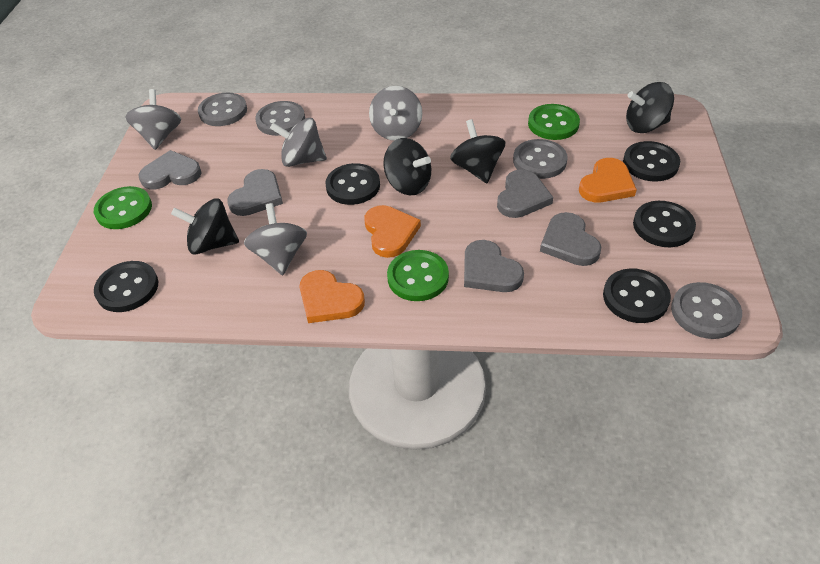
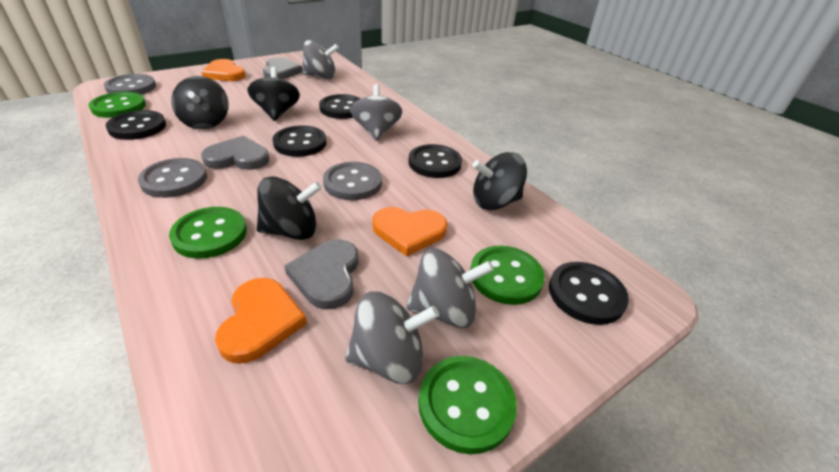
green button: [94,186,152,229] [387,250,449,301] [528,104,580,140] = 3 -> [89,92,146,118] [169,207,247,259] [418,356,517,454] [470,246,545,305] = 4
grey button: [198,92,247,126] [255,101,305,136] [513,139,568,179] [671,282,742,339] = 4 -> [104,74,156,94] [138,158,207,198] [323,162,382,200] = 3
grey heart: [138,150,202,189] [227,169,283,216] [464,240,524,292] [497,169,553,218] [540,212,601,266] = 5 -> [201,136,269,170] [263,57,302,79] [284,239,359,309] = 3

